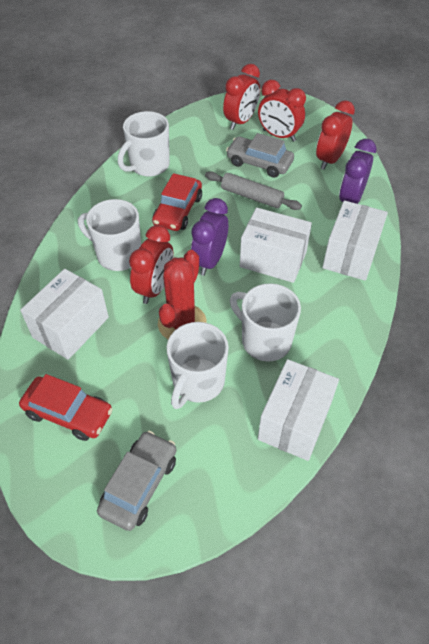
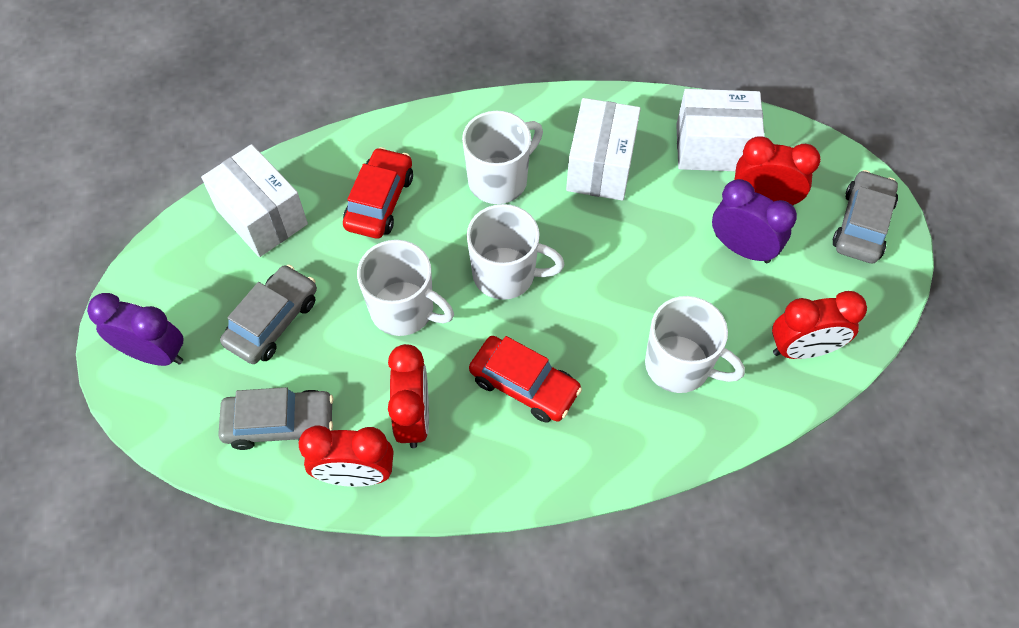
grey car: [97,431,176,531] [226,133,294,178] = 2 -> [218,387,334,450] [220,265,317,364] [833,170,898,263] = 3
grey rolling pin: [205,171,302,210] = 1 -> none = 0
red cactus: [158,250,207,339] = 1 -> none = 0
white box: [20,269,109,360] [240,208,312,283] [258,359,339,461] [322,201,388,281] = 4 -> [201,144,308,257] [566,98,641,201] [676,89,765,171] = 3

